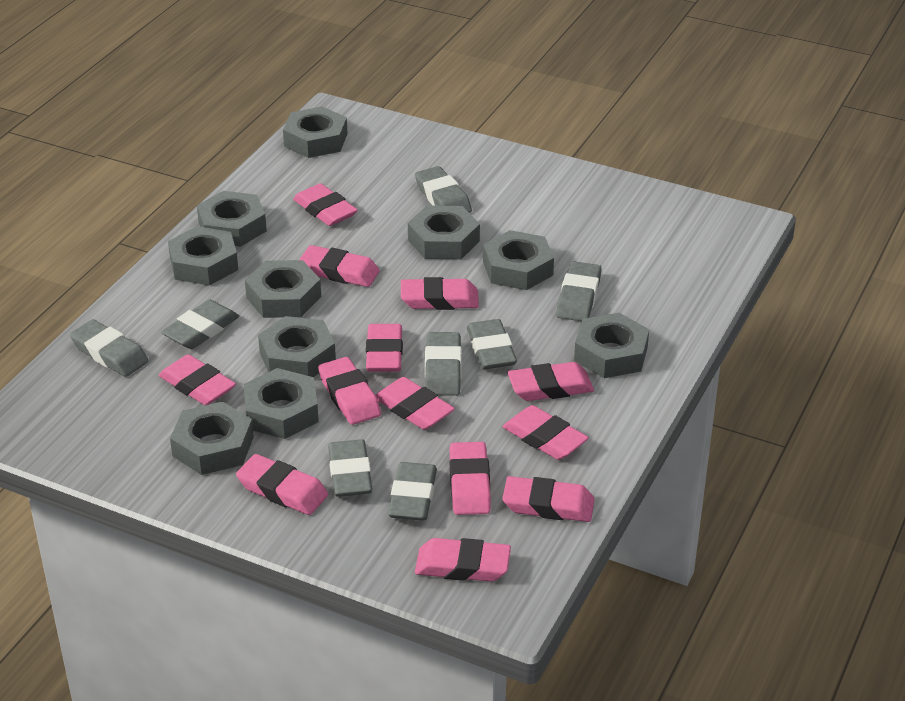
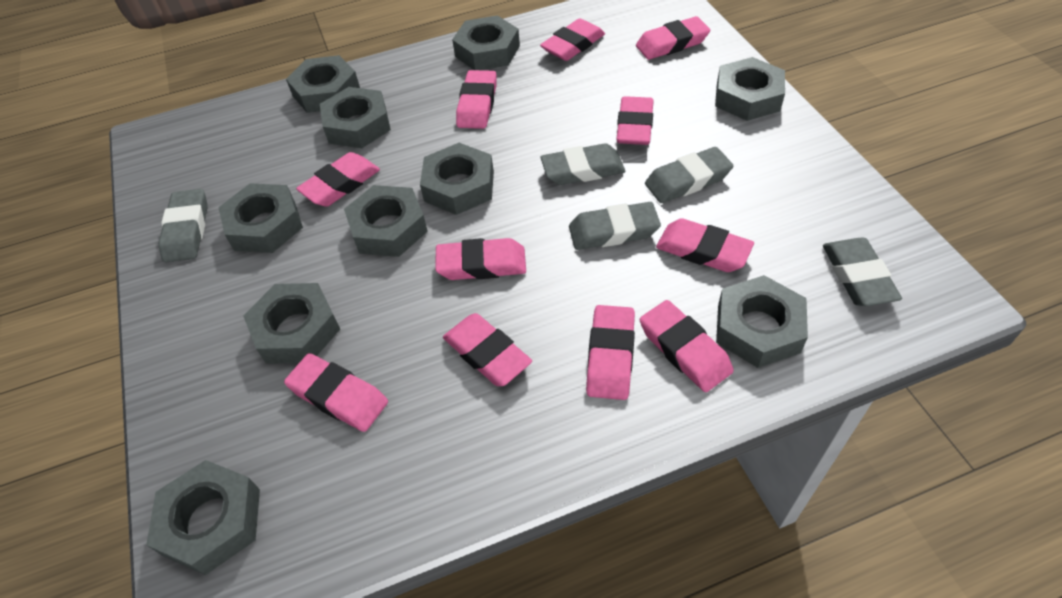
grey eraser: [70,319,149,377] [161,300,239,349] [328,439,372,497] [388,462,437,521] [415,166,472,213] [425,332,462,396] [467,319,517,369] [556,261,602,321] = 8 -> [158,189,208,262] [540,143,625,185] [569,202,661,250] [645,147,733,203] [823,238,902,306] = 5
pink eraser: [159,354,236,405] [236,454,328,515] [293,184,358,226] [299,245,380,287] [318,357,381,425] [366,324,403,372] [375,377,455,430] [401,277,479,310] [415,538,511,582] [450,442,491,515] [502,476,595,522] [503,405,589,460] [508,362,594,401] = 13 -> [284,353,388,432] [296,152,380,207] [435,238,526,280] [443,313,532,386] [456,70,497,129] [540,18,605,61] [586,305,635,400] [616,96,654,145] [636,16,710,60] [640,300,734,392] [656,218,754,272] = 11

